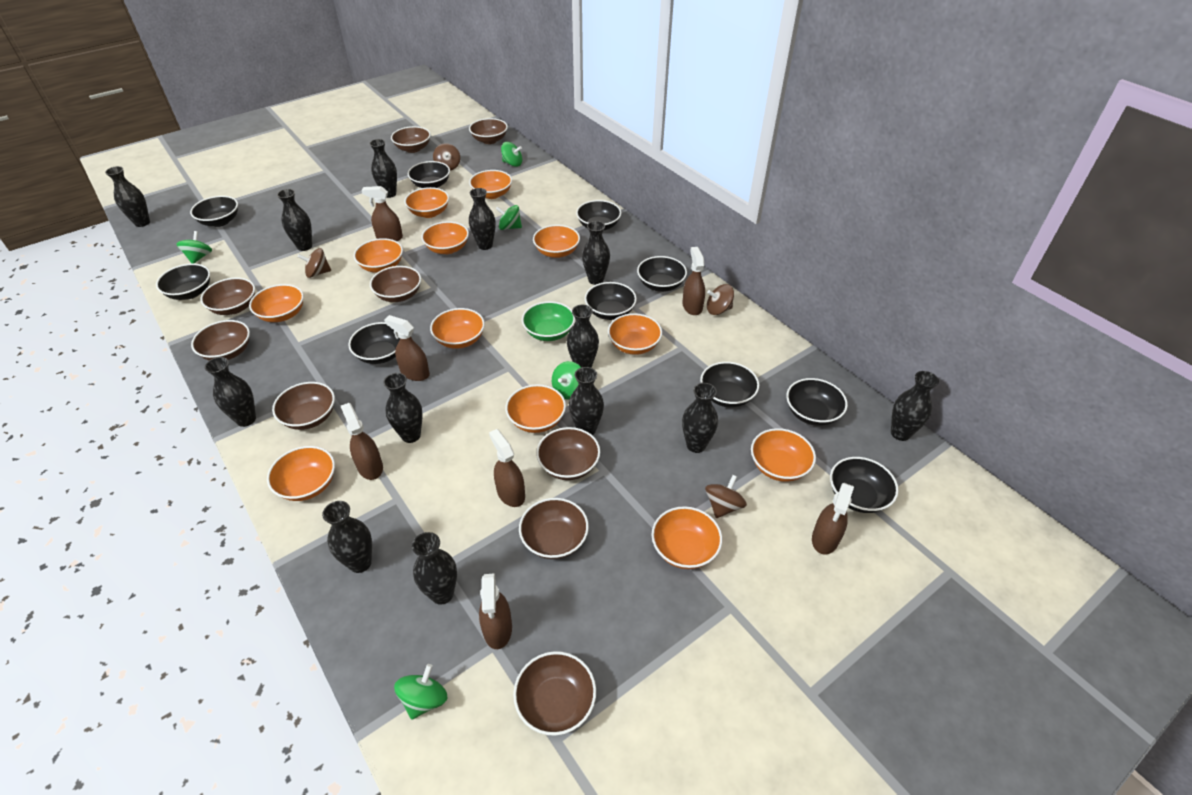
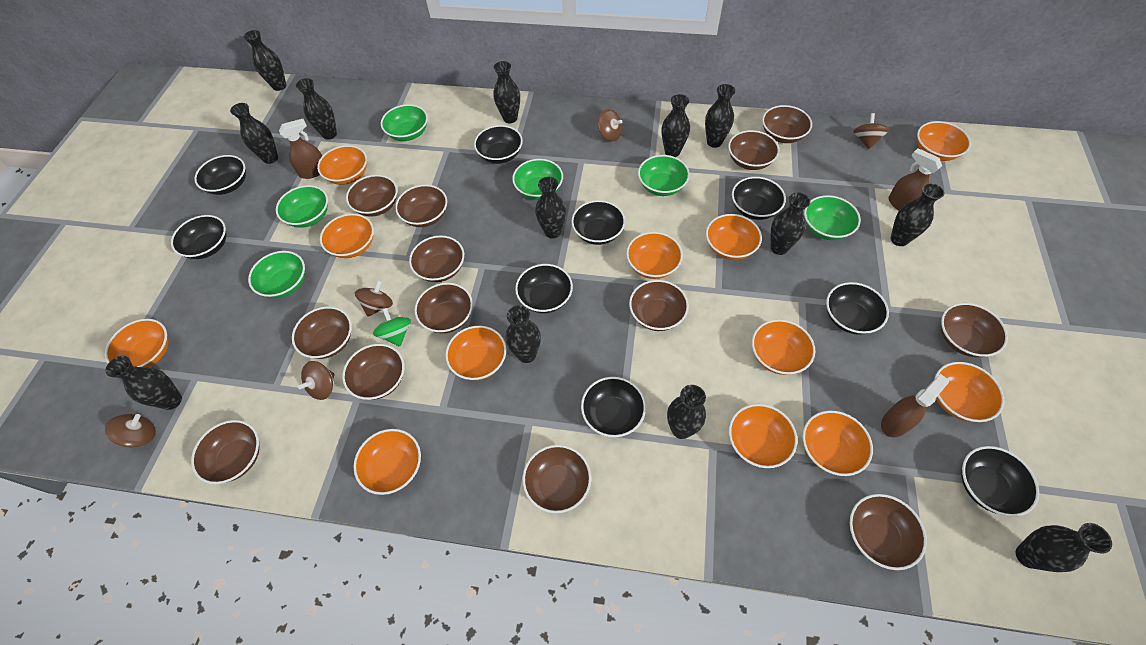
black bowl: [156,263,210,300] [190,196,238,227] [348,322,400,364] [408,161,450,188] [576,200,621,231] [585,282,637,320] [637,256,687,292] [700,362,759,408] [786,378,848,426] [830,457,899,513] = 10 -> [171,215,226,259] [194,155,246,195] [474,125,523,164] [515,264,573,313] [571,200,625,245] [581,377,646,437] [732,177,786,220] [826,282,889,335] [961,446,1039,517] = 9
brown bowl: [191,320,250,360] [200,278,255,315] [272,382,335,430] [370,266,421,302] [391,126,431,153] [469,118,508,144] [513,651,596,736] [519,498,589,559] [536,427,600,480] = 9 -> [191,420,260,484] [292,307,352,359] [342,344,404,400] [346,175,398,217] [395,185,447,227] [409,235,464,282] [415,283,473,333] [523,445,591,513] [629,280,689,331] [728,130,779,170] [762,105,812,143] [850,494,927,570] [941,303,1008,357] = 13
brown spinning top: [298,248,331,278] [433,143,460,171] [705,475,747,518] [707,284,734,315] = 4 -> [105,414,156,448] [298,361,335,400] [355,280,393,317] [598,109,623,142] [853,113,889,149] = 5
brown spray bottle: [341,403,383,480] [361,186,403,241] [384,315,430,381] [479,573,512,649] [489,429,525,507] [683,247,705,315] [812,483,854,555] = 7 -> [279,119,322,179] [881,374,949,437] [888,148,942,210] = 3
green bowl: [522,301,575,341] = 1 -> [248,251,305,298] [276,185,328,228] [381,104,428,141] [512,159,563,200] [638,155,690,196] [804,195,861,240] = 6
green spinning top: [176,231,212,264] [394,664,447,720] [496,205,522,230] [501,142,522,167] [552,361,581,400] = 5 -> [373,308,411,346] = 1

